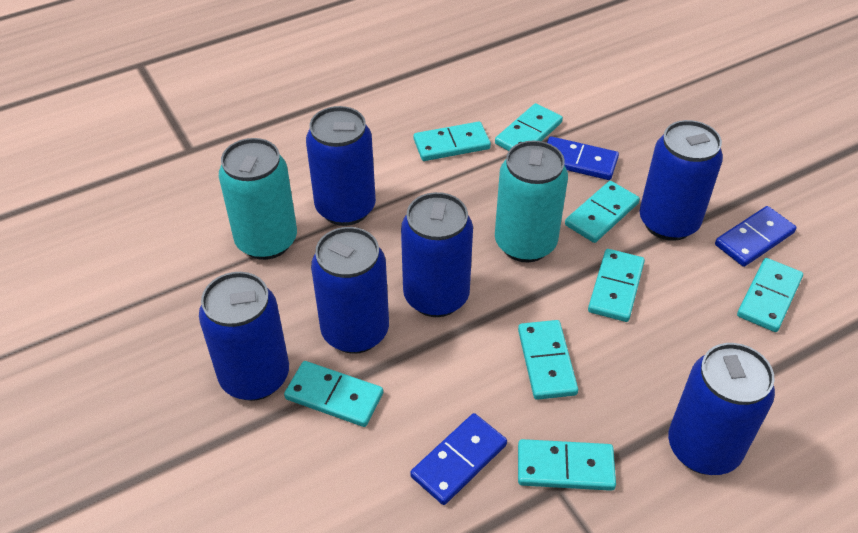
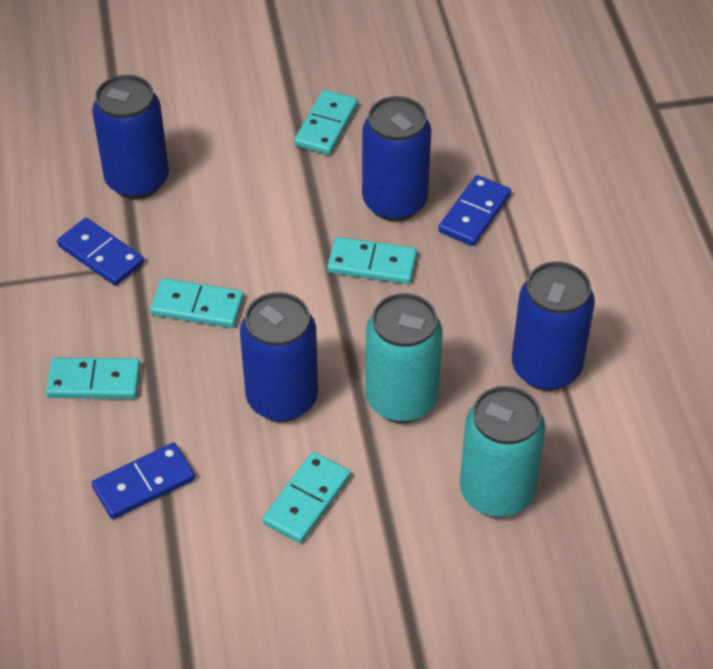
blue can: [199,272,289,401] [306,106,376,226] [311,227,389,354] [401,192,473,317] [639,120,723,241] [668,343,775,475] = 6 -> [92,75,169,199] [240,292,318,422] [362,96,431,221] [512,261,595,391] = 4
turquoise domino: [284,361,383,427] [414,122,491,161] [495,103,563,151] [518,320,578,400] [518,439,616,491] [565,181,640,243] [588,249,645,322] [737,258,803,332] = 8 -> [46,357,141,399] [150,278,244,328] [262,452,351,543] [294,90,358,155] [327,237,417,284] = 5

